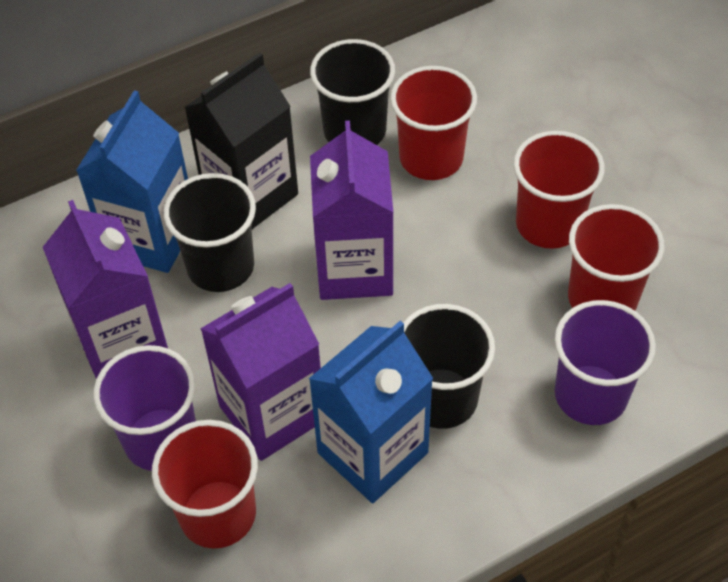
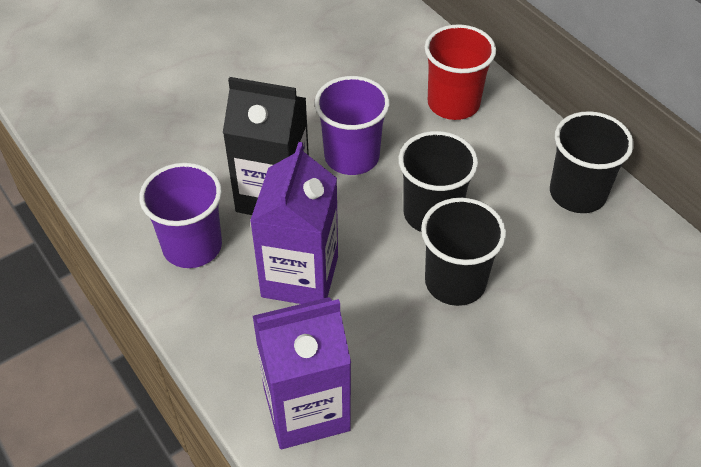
blue carton: [76,90,188,273] [309,321,433,503] = 2 -> none = 0
purple carton: [43,200,168,379] [200,283,321,461] [310,120,393,300] = 3 -> [250,142,338,304] [253,297,351,449] = 2
red cup: [152,420,258,549] [390,66,477,180] [513,131,605,249] [568,204,665,310] = 4 -> [425,24,496,120] = 1

